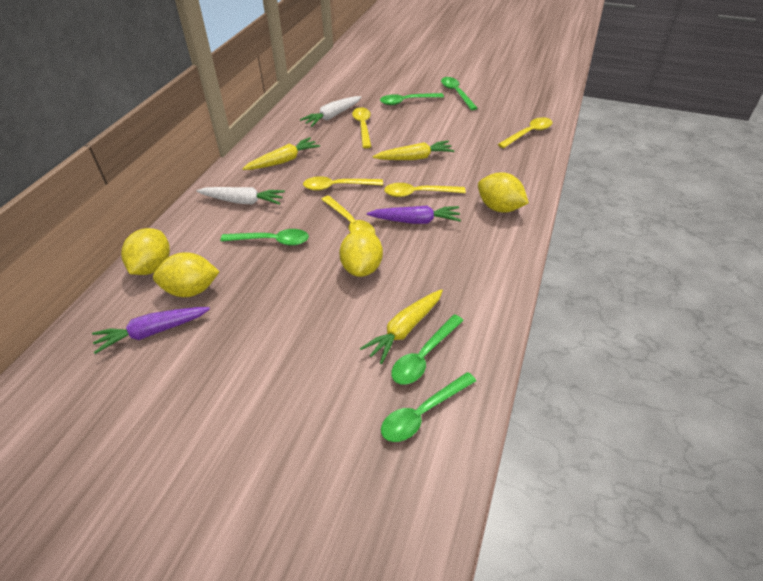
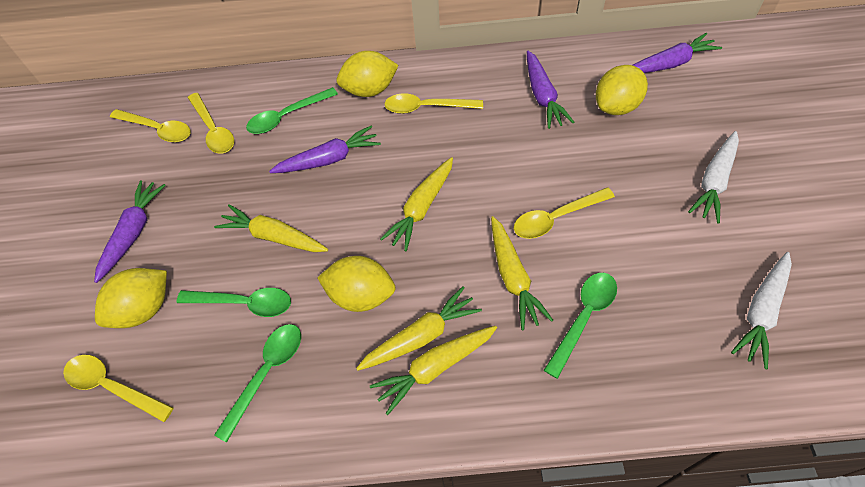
green spoon: [220,229,309,246] [380,93,444,105] [381,372,476,442] [391,314,464,385] [441,77,477,110] = 5 -> [177,288,291,317] [214,324,301,443] [246,87,338,134] [544,273,617,379] = 4
purple carrot: [92,307,210,354] [367,206,461,224] = 2 -> [94,180,166,283] [269,125,381,173] [527,51,574,129] [633,33,722,73] = 4
yellow carrot: [242,137,320,170] [360,289,443,364] [372,141,455,160] = 3 -> [214,204,328,252] [356,286,482,371] [370,326,497,415] [380,157,453,251] [491,216,553,330] = 5

